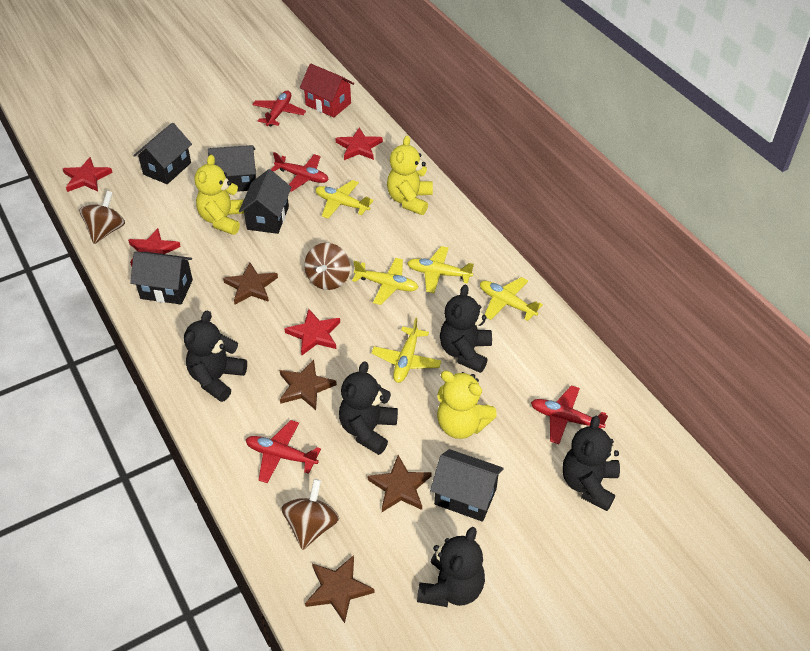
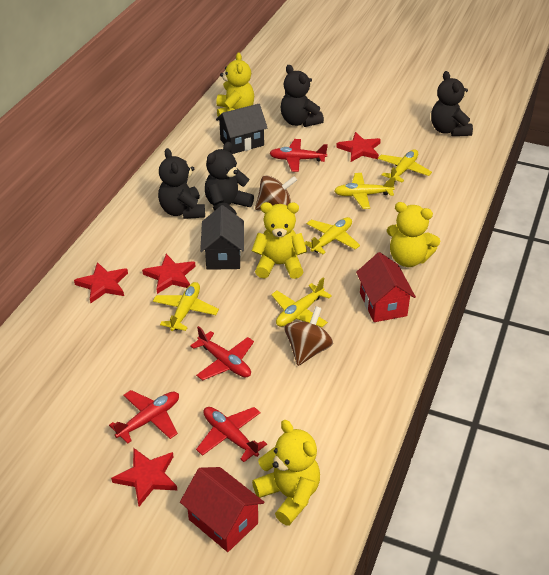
black house: [130,252,193,305] [133,123,192,184] [208,145,256,192] [239,169,291,234] [430,449,504,522] = 5 -> [200,205,244,270] [216,104,267,154] = 2
black teddy bear: [184,311,247,402] [339,361,398,455] [417,527,485,607] [440,285,492,373] [562,416,620,511] = 5 -> [158,148,205,219] [205,142,254,215] [280,65,324,127] [431,71,473,136] = 4
brown spinning top: [79,191,125,244] [281,479,339,550] [304,243,350,290] = 3 -> [255,175,297,210] [285,306,333,366] = 2
brown star: [223,262,278,305] [280,359,337,410] [305,555,375,623] [368,455,432,512] = 4 -> none = 0
red house: [300,63,354,118] = 1 -> [180,467,264,552] [356,252,416,322] = 2
yellow teddy bear: [194,155,244,235] [387,135,433,215] [437,371,497,439] = 3 -> [216,52,254,117] [252,202,307,279] [252,420,320,526] [387,202,440,267] = 4

